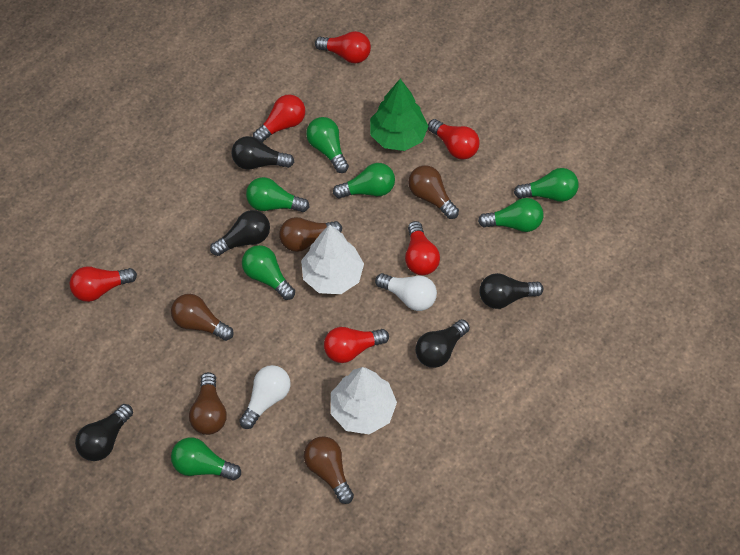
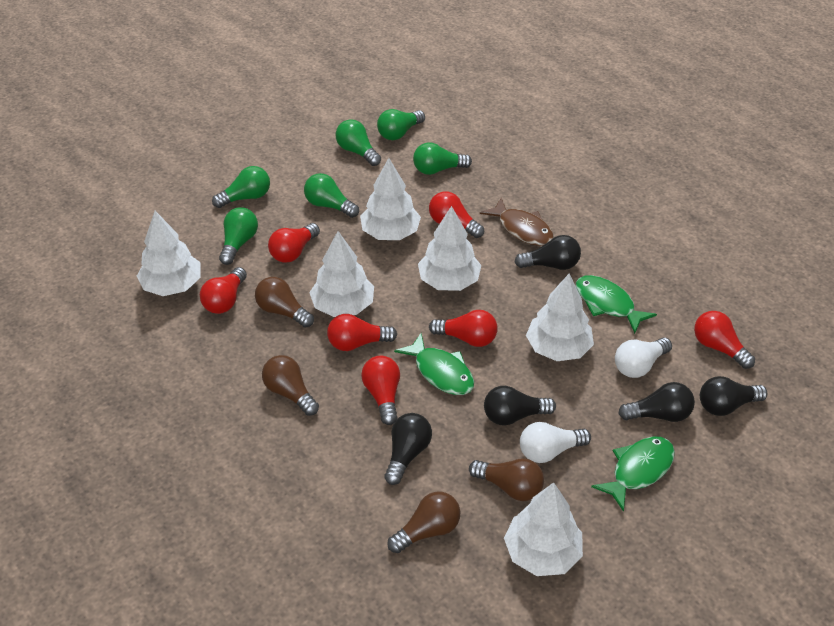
brown fish: none = 0 -> [480,197,554,246] = 1
brown light bulb: [171,294,234,341] [189,372,227,435] [279,217,342,252] [304,436,354,504] [408,165,459,219] = 5 -> [255,277,314,328] [262,355,319,416] [387,492,460,553] [469,459,544,501] = 4
green fish: none = 0 -> [394,333,474,395] [576,275,657,334] [591,436,675,512] = 3
green light bulb: [171,437,241,480] [242,245,295,300] [246,177,310,212] [306,117,349,173] [333,163,395,199] [478,198,543,232] [514,168,579,202] = 7 -> [212,166,270,208] [219,207,258,265] [304,173,359,218] [336,119,381,166] [377,109,425,140] [413,142,472,175] = 6
green tree: [370,79,428,151] = 1 -> none = 0
red light bulb: [69,266,137,302] [253,94,305,143] [315,31,371,63] [324,327,389,363] [405,221,440,275] [428,119,480,160] = 6 -> [200,267,247,314] [268,223,320,263] [327,314,397,351] [361,356,400,425] [429,191,484,238] [429,310,498,347] [694,311,755,369] = 7
white tree: [301,225,364,294] [331,367,397,434] = 2 -> [137,211,200,296] [309,231,374,317] [360,158,421,240] [418,206,482,291] [504,482,583,576] [526,273,594,361] = 6

